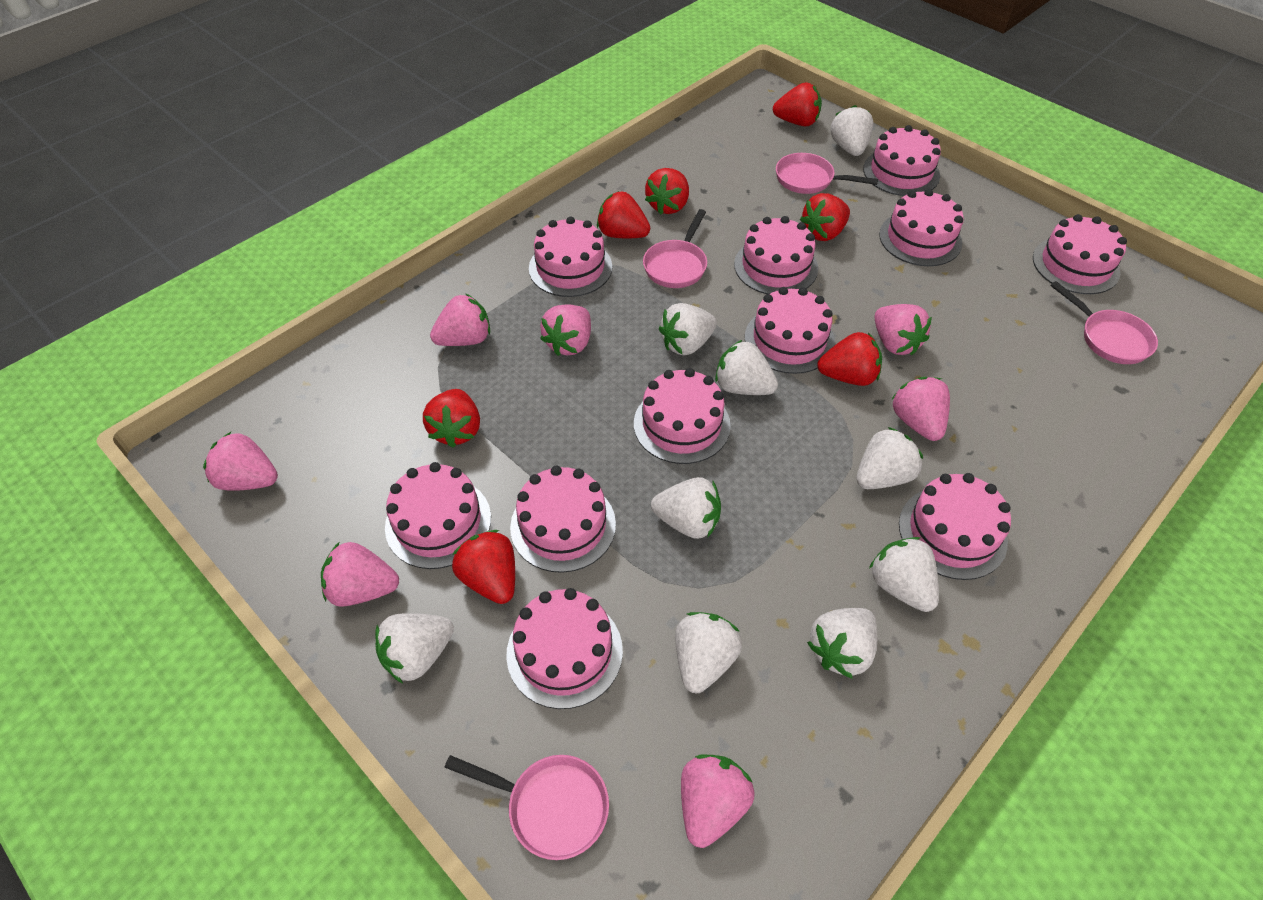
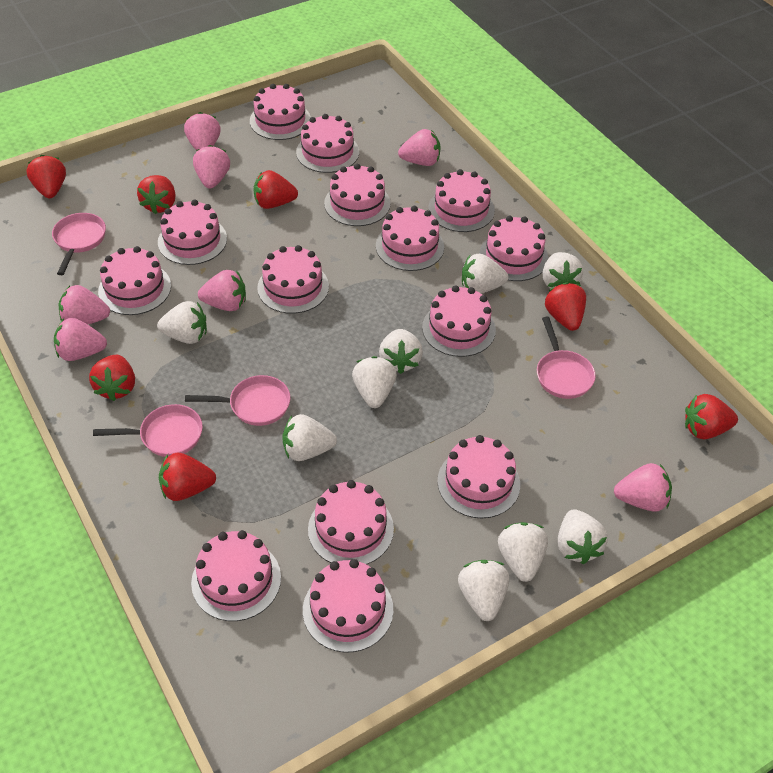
pink cake: [385,462,491,569] [506,588,623,709] [510,466,616,573] [529,216,612,297] [634,368,731,464] [734,216,818,294] [745,287,835,374] [863,125,941,196] [879,189,964,266] [899,473,1011,580] [1033,214,1127,294] = 11 -> [98,246,171,315] [158,200,227,265] [191,530,281,621] [250,84,311,140] [257,245,329,314] [296,114,359,173] [303,559,393,653] [308,480,394,565] [324,164,391,226] [376,206,444,271] [422,286,496,357] [428,169,495,232] [437,435,520,519] [479,216,548,281] = 14

